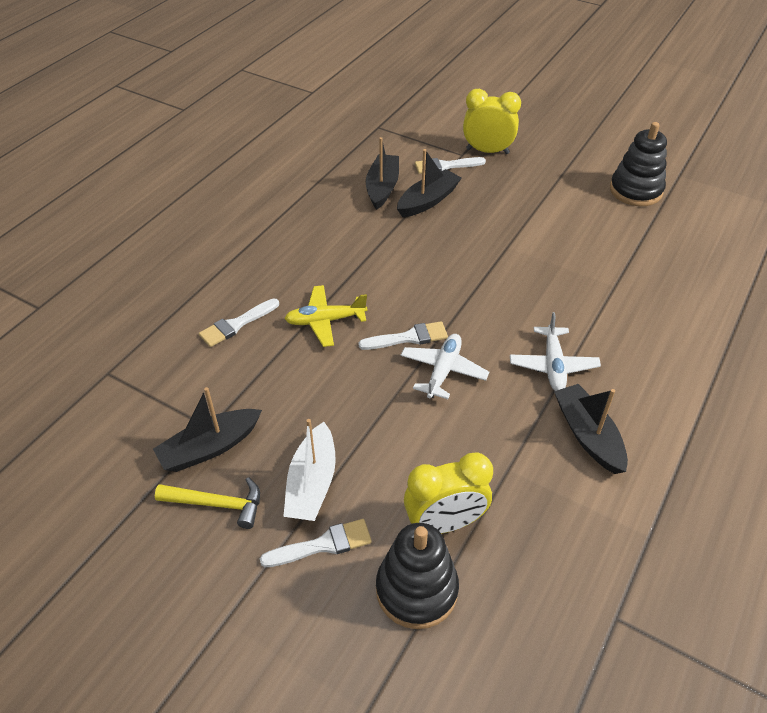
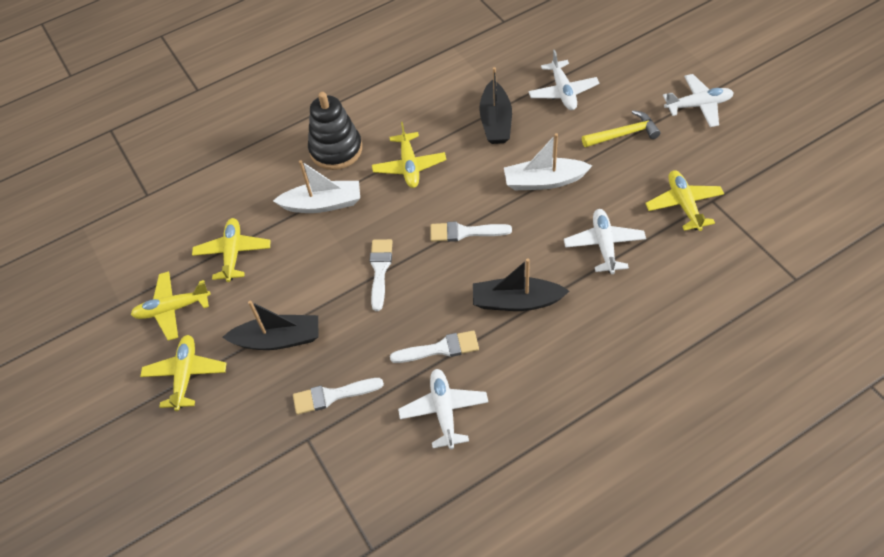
black boat: [153,387,262,472] [366,137,399,210] [397,149,462,217] [554,384,628,474] = 4 -> [222,301,319,350] [473,259,569,311] [479,67,512,144] = 3
black stacking toy: [376,523,459,629] [610,122,667,206] = 2 -> [308,92,362,170] = 1
white boat: [283,419,336,521] = 1 -> [273,160,360,213] [504,133,592,190] = 2
white plane: [401,334,489,399] [510,312,601,391] = 2 -> [398,369,488,449] [528,50,599,110] [564,209,646,274] [663,74,734,127] = 4
yellow clock: [404,452,493,534] [463,89,521,154] = 2 -> none = 0
yellow plane: [284,285,368,347] = 1 -> [131,271,211,341] [140,335,227,411] [192,218,271,282] [372,122,446,188] [645,170,724,231] = 5

